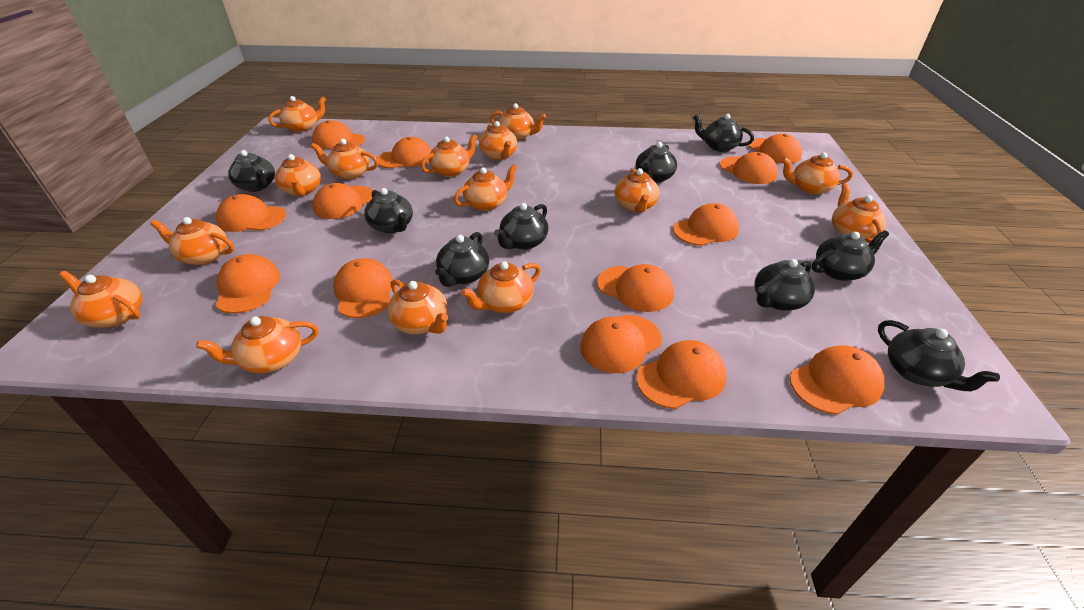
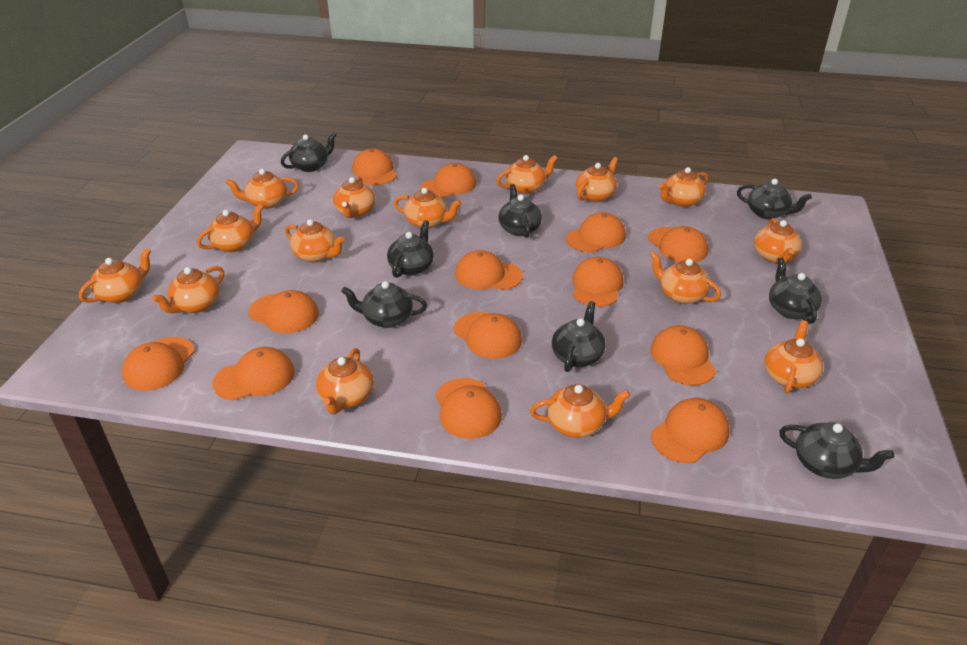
black teapot: [228,150,275,192] [364,188,413,233] [435,232,489,287] [494,203,548,250] [635,142,677,183] [693,114,754,152] [754,259,815,311] [812,230,889,281] [878,320,1000,391] = 9 -> [281,132,337,172] [341,281,427,328] [387,220,434,278] [498,184,542,238] [552,301,606,372] [737,179,812,219] [769,258,822,324] [779,422,894,479] = 8

